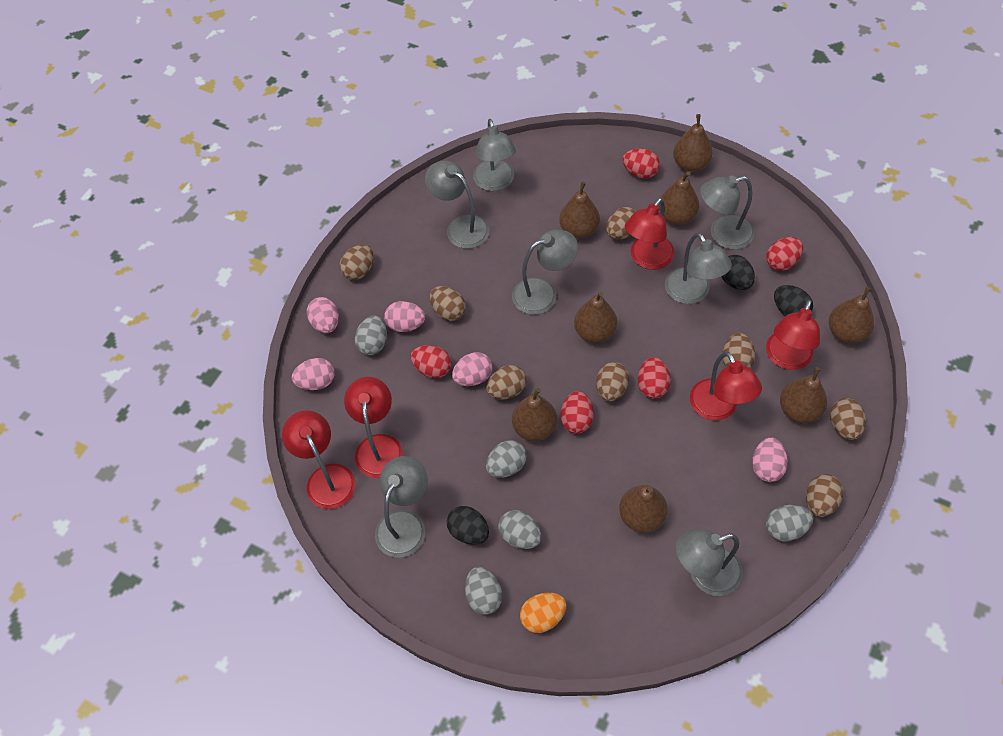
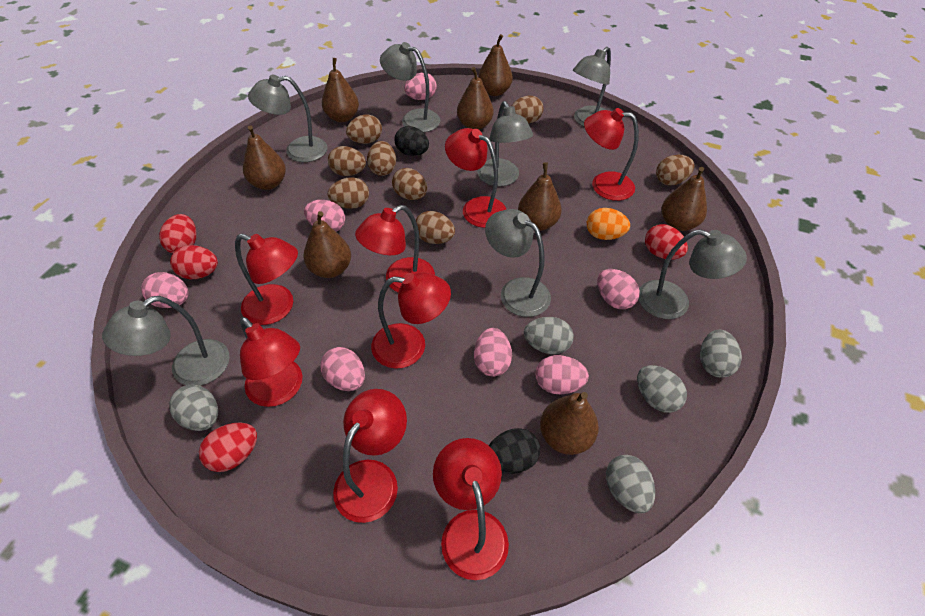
black egg: [447,506,489,544] [721,255,755,290] [774,285,813,316] = 3 -> [394,126,429,156] [489,428,540,474] = 2
pink egg: [292,358,335,390] [307,297,339,333] [384,301,425,332] [452,352,492,386] [752,437,788,482] = 5 -> [141,272,189,308] [304,200,345,232] [320,347,365,391] [404,73,437,100] [474,328,512,376] [535,355,589,394] [597,269,640,309] = 7
red egg: [410,345,452,378] [561,391,594,434] [622,148,660,178] [638,357,670,399] [766,237,803,271] = 5 -> [159,214,197,253] [170,245,218,279] [199,422,257,472] [645,224,688,260] = 4
red lamp: [282,410,356,509] [344,377,403,478] [625,198,675,270] [689,352,762,420] [766,300,820,370] = 5 -> [235,234,298,325] [240,317,303,407] [333,389,407,523] [355,205,435,292] [371,272,451,369] [433,438,509,580] [445,128,506,228] [584,108,639,201] = 8

